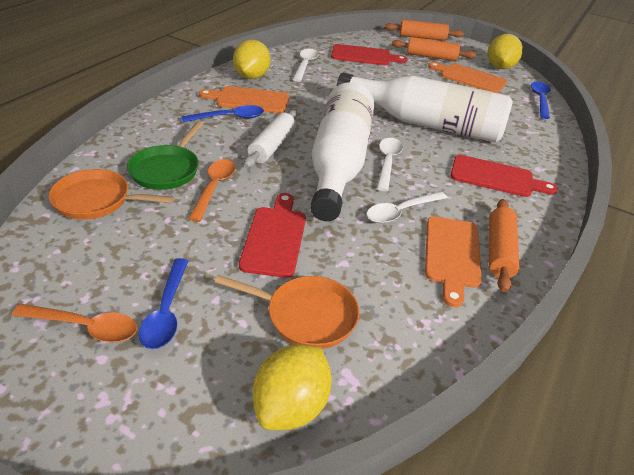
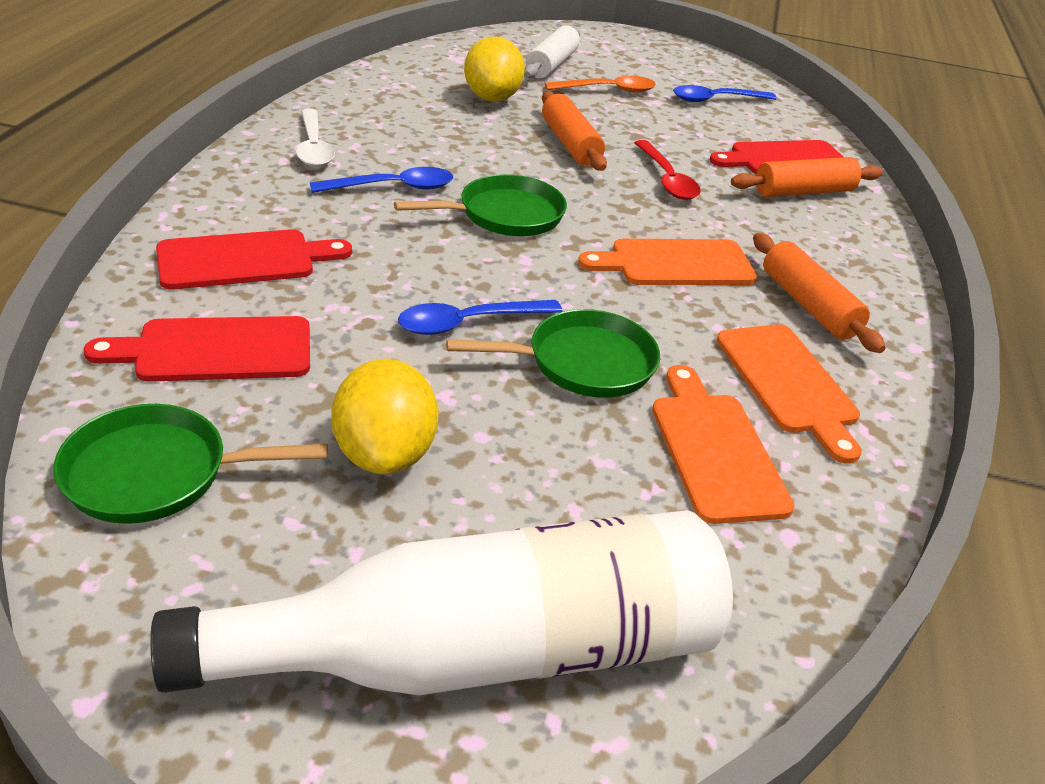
green pan: [127,121,203,190] = 1 -> [54,404,328,524] [394,174,567,236] [446,309,660,398] = 3
orange pan: [49,169,174,220] [215,275,360,349] = 2 -> none = 0
orange spoon: [12,304,137,342] [188,159,235,222] = 2 -> [545,76,656,93] = 1
red spoon: none = 0 -> [634,140,701,200] = 1
white bottle: [310,82,374,221] [337,73,513,143] = 2 -> [150,510,733,696] = 1
white spoon: [293,49,318,82] [367,191,448,223] [377,138,403,191] = 3 -> [296,108,335,167] = 1
yellow lemon: [233,40,271,79] [253,344,332,430] [488,34,523,69] = 3 -> [331,359,439,474] [464,37,525,102] = 2

